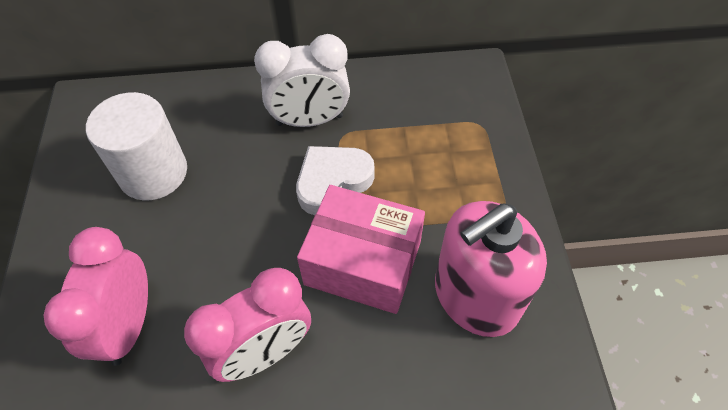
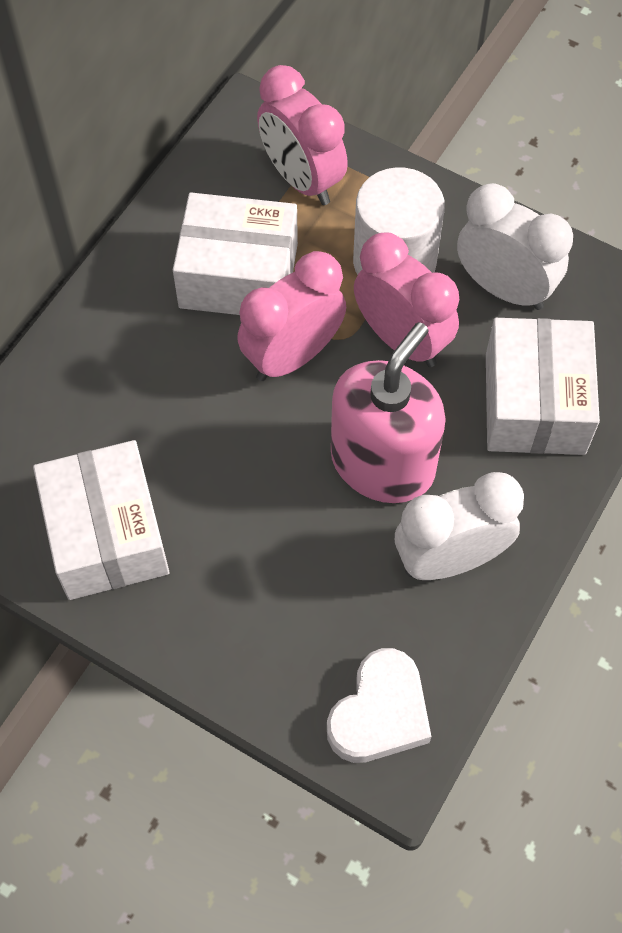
pink box: [297,185,425,314] = 1 -> none = 0
pink clock: [44,227,148,366] [184,268,311,382] = 2 -> [237,251,346,381] [257,65,348,205] [354,232,459,367] = 3
white box: none = 0 -> [33,440,169,600] [173,192,298,315] [486,318,600,455] = 3
white clock: [254,34,350,127] = 1 -> [395,472,524,580] [457,183,573,310] = 2

